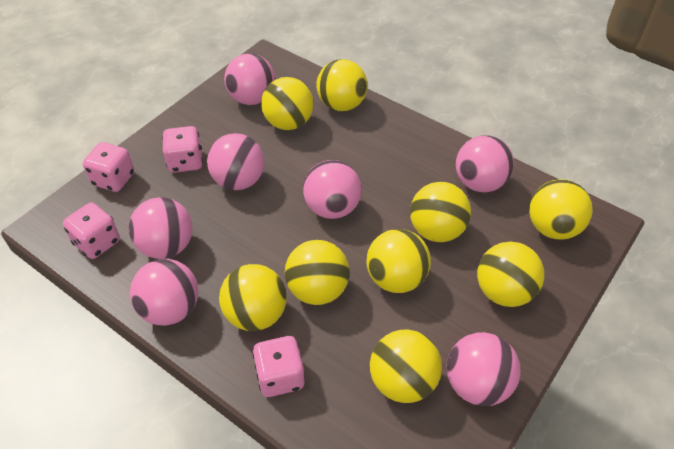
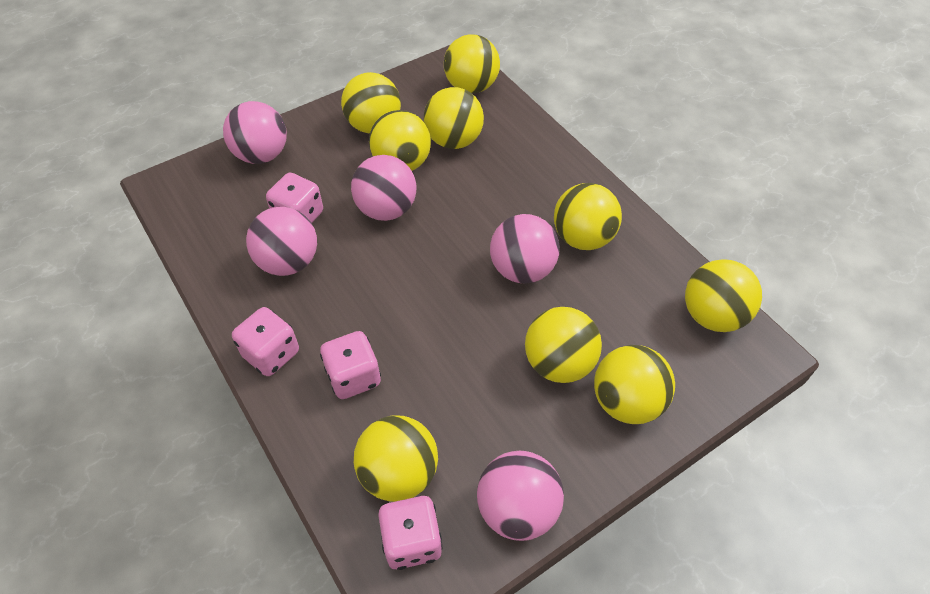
pink ball: [129,197,193,259] [130,259,198,326] [207,133,264,190] [224,53,275,105] [303,160,362,219] [447,332,521,406] [456,135,514,193] = 7 -> [223,101,287,164] [246,207,317,276] [351,155,416,221] [477,451,564,541] [490,214,560,284] = 5

